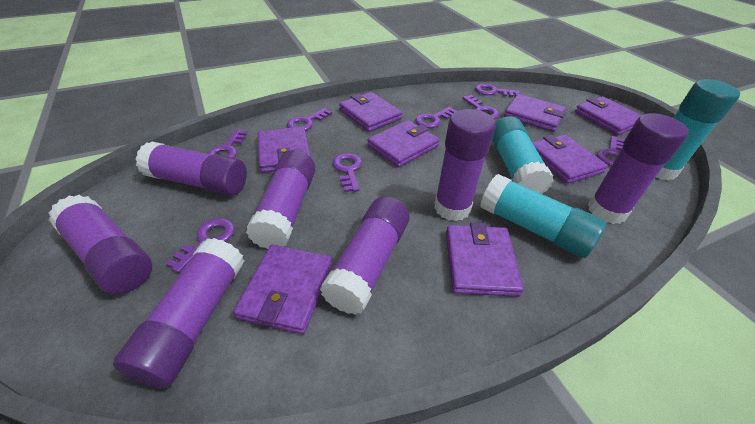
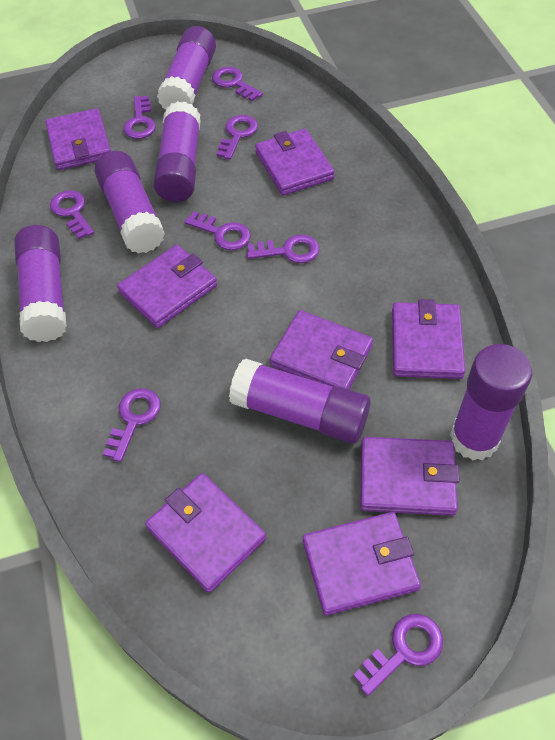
purple glue stick: [49,195,152,294] [113,238,244,388] [135,142,247,196] [246,150,315,249] [320,196,409,315] [434,109,496,221] [588,113,688,224] = 7 -> [14,225,67,342] [95,151,165,254] [153,101,201,202] [157,26,216,109] [229,358,371,443] [450,344,532,460] = 6
turquoise glue stick: [480,174,606,258] [492,116,554,194] [655,79,740,180] = 3 -> none = 0

